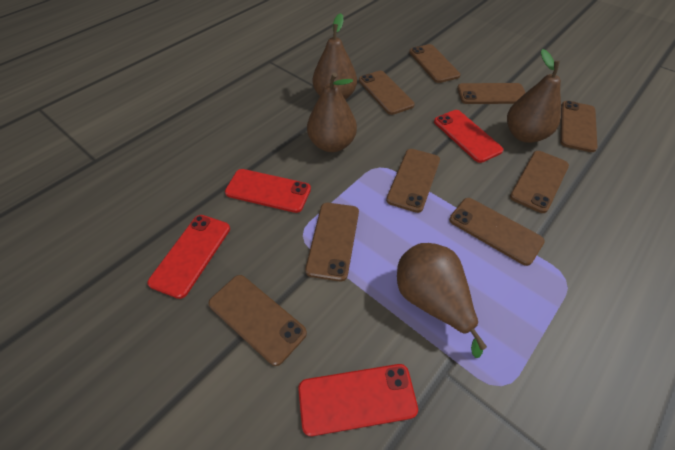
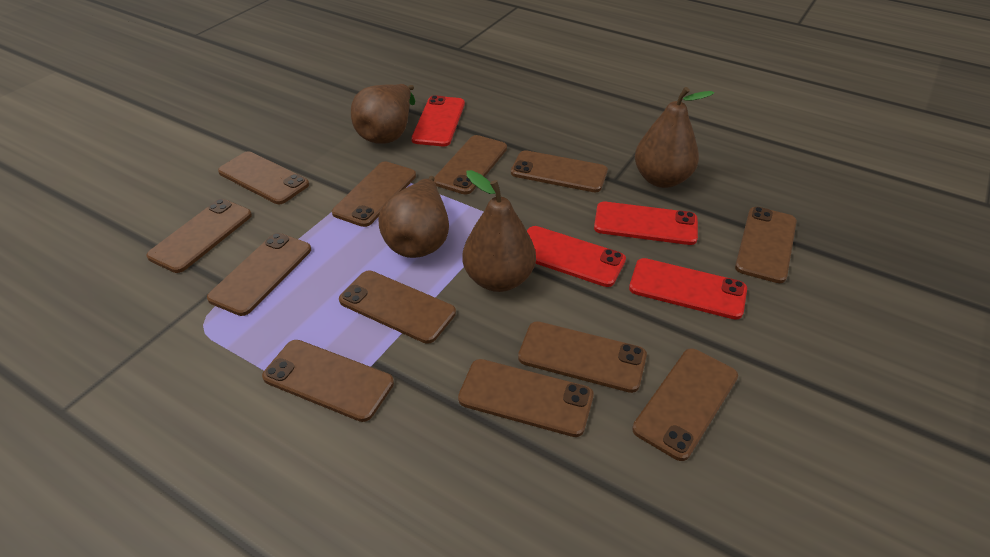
brown phone: [208,275,307,366] [305,203,359,281] [359,71,415,115] [386,149,440,213] [409,44,461,83] [449,198,545,266] [457,83,526,104] [510,151,569,213] [560,101,598,152] = 9 -> [146,199,252,273] [207,233,311,316] [218,151,309,204] [262,340,394,422] [332,161,416,227] [339,271,456,344] [434,135,507,195] [458,359,594,437] [511,150,608,192] [518,321,647,393] [632,348,738,461] [735,207,797,283] = 12

